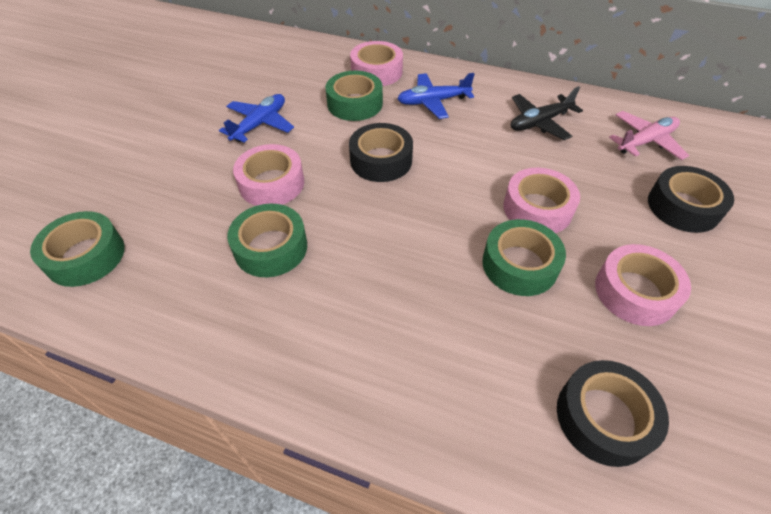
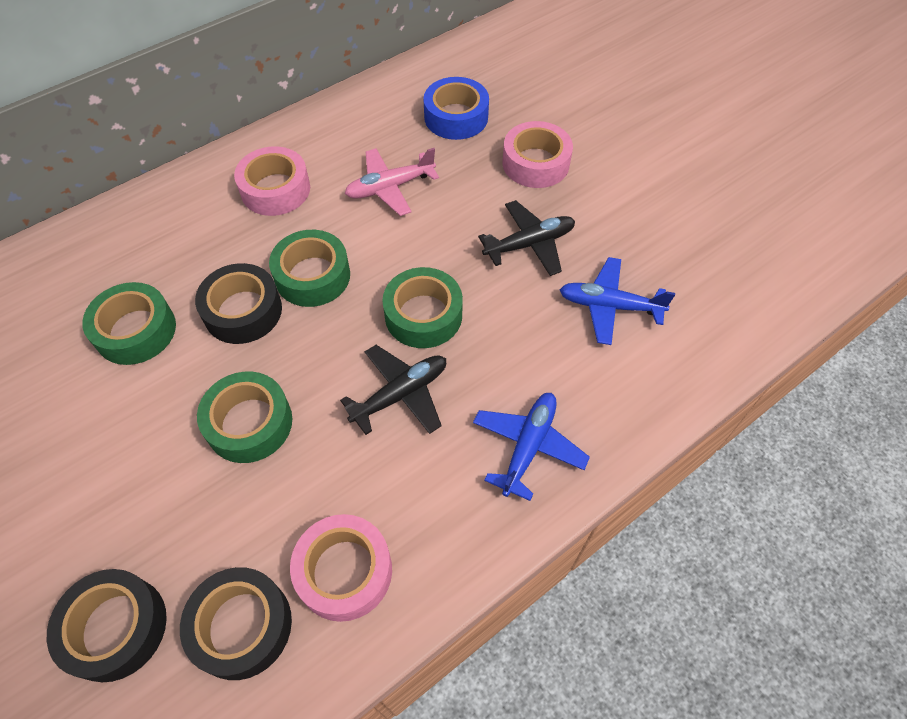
black plane: [511,86,583,140] = 1 -> [340,345,446,435] [478,200,575,276] = 2
blue tape: none = 0 -> [423,77,489,140] = 1
pink tape: [233,144,304,206] [350,41,403,86] [503,168,580,233] [595,244,691,326] = 4 -> [234,146,310,216] [290,514,392,622] [502,121,573,188] = 3

